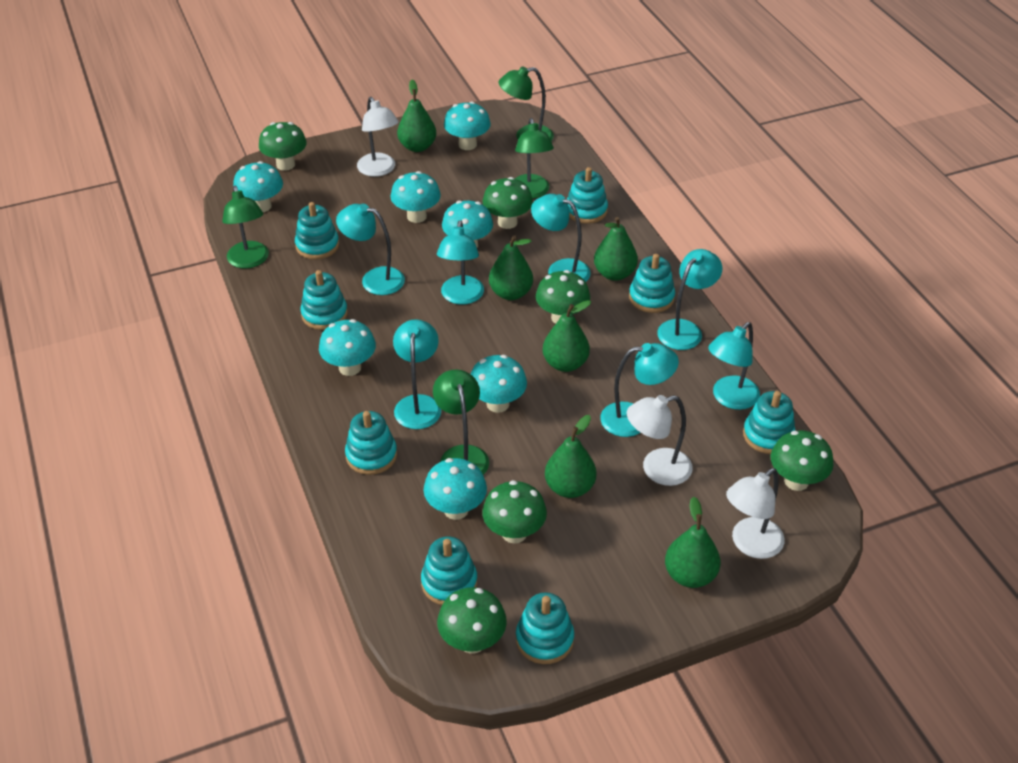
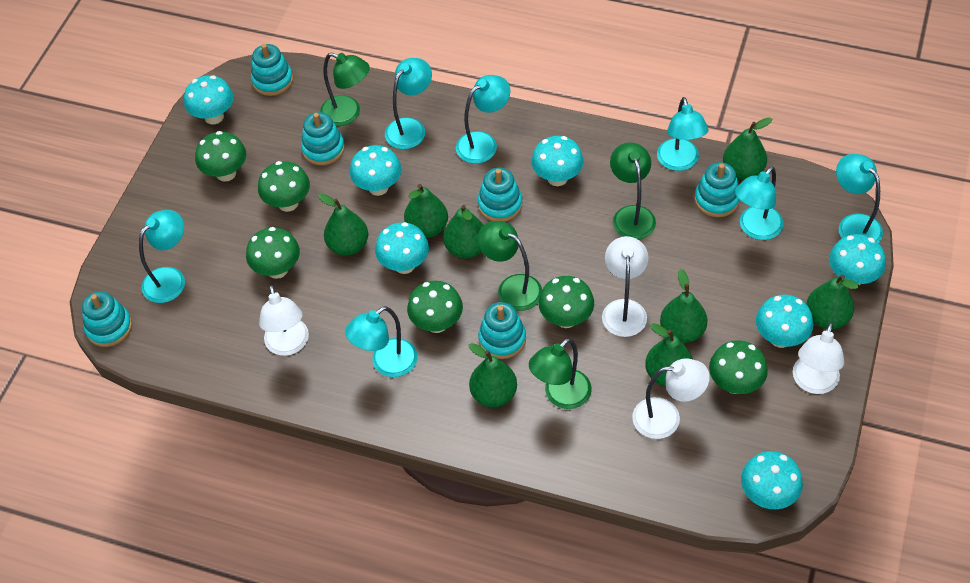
green pear: [397,80,436,152] [489,235,533,300] [543,300,591,372] [545,415,597,498] [594,217,638,281] [665,496,721,588] = 6 -> [318,194,368,256] [404,184,448,238] [443,205,484,259] [469,343,517,407] [645,323,693,386] [660,269,708,343] [723,117,772,180] [806,275,859,329] = 8
turquoise stacking toy: [295,202,339,259] [300,270,348,330] [345,411,397,475] [421,537,477,605] [516,592,574,664] [567,167,608,224] [629,254,675,313] [743,391,796,454] = 8 -> [82,291,132,347] [251,44,293,96] [301,112,345,165] [478,168,522,222] [478,302,526,359] [694,162,740,217] = 6
white lamp: [357,97,399,177] [627,395,693,486] [726,468,785,559] = 3 -> [259,285,309,356] [602,236,648,337] [632,358,710,439] [793,322,844,394] = 4

